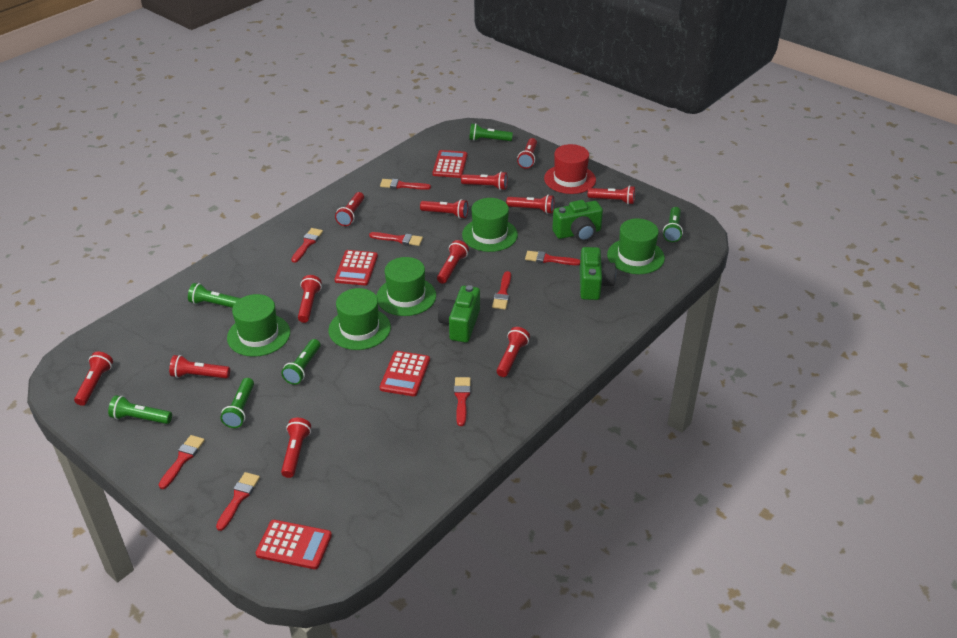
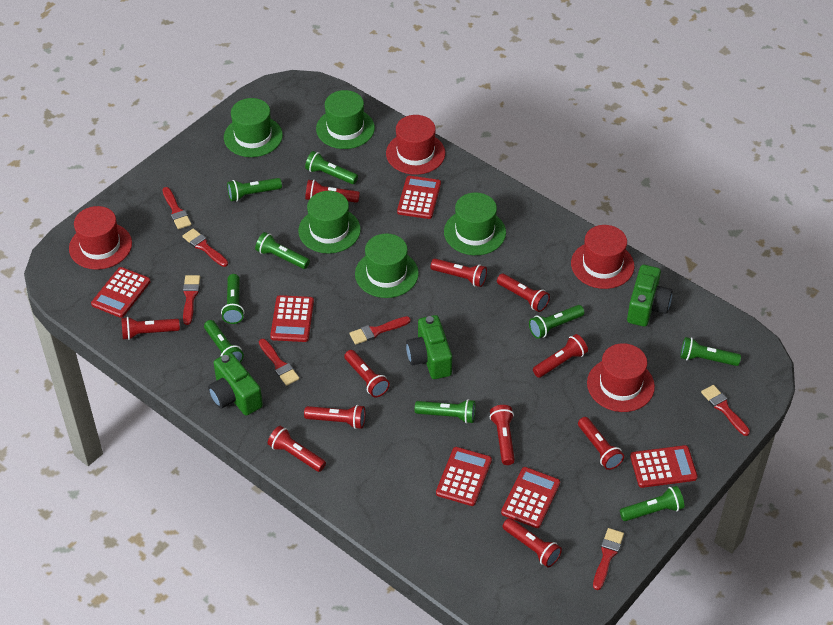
green flashlight: [108,395,172,424] [188,283,241,308] [220,378,254,428] [281,339,320,385] [469,123,513,141] [663,207,683,242] = 6 -> [204,320,244,362] [221,274,244,324] [227,178,282,201] [255,232,310,269] [305,151,358,184] [415,399,475,424] [529,305,584,339] [620,486,684,521] [680,337,741,366] = 9
red brush: [159,435,205,489] [216,472,260,531] [291,228,323,263] [369,232,423,246] [380,179,431,190] [454,377,471,426] [492,271,511,310] [525,251,580,265] = 8 -> [162,187,191,229] [182,228,228,267] [183,275,200,325] [259,339,300,386] [349,316,411,345] [593,528,624,590] [701,385,750,436] = 7
red calculator: [256,520,332,569] [334,250,378,285] [380,351,430,396] [432,150,467,178] = 4 -> [91,267,150,318] [270,295,314,342] [397,176,441,219] [436,447,492,506] [501,467,560,528] [630,445,698,488] = 6
red flashlight: [74,351,113,406] [169,355,230,379] [281,418,311,478] [298,275,322,323] [335,192,364,226] [420,199,468,219] [437,240,469,284] [461,171,508,190] [497,327,530,377] [506,195,554,214] [517,138,537,169] [587,186,635,205] = 12 -> [121,317,180,340] [268,426,326,472] [304,405,365,429] [305,180,360,203] [344,350,390,397] [430,259,487,287] [490,405,515,465] [497,274,550,312] [503,518,562,567] [533,334,588,378] [578,417,624,470] = 11
red hat: [544,144,596,194] = 1 -> [69,206,132,270] [386,115,445,175] [571,225,634,289] [587,343,655,412] = 4

